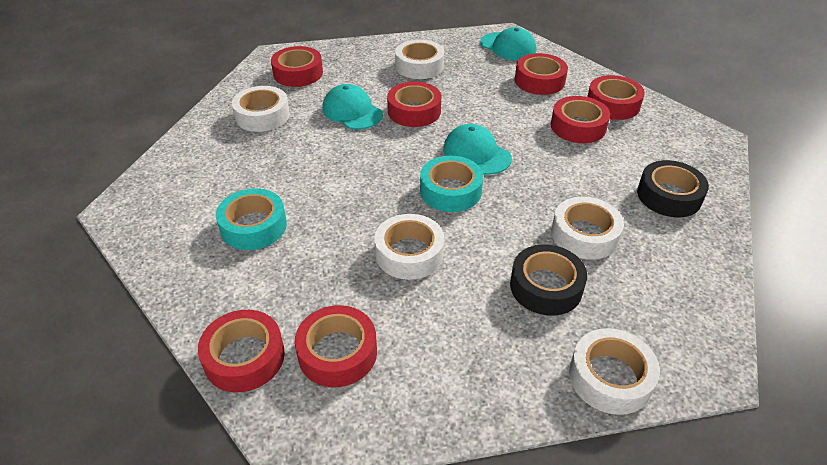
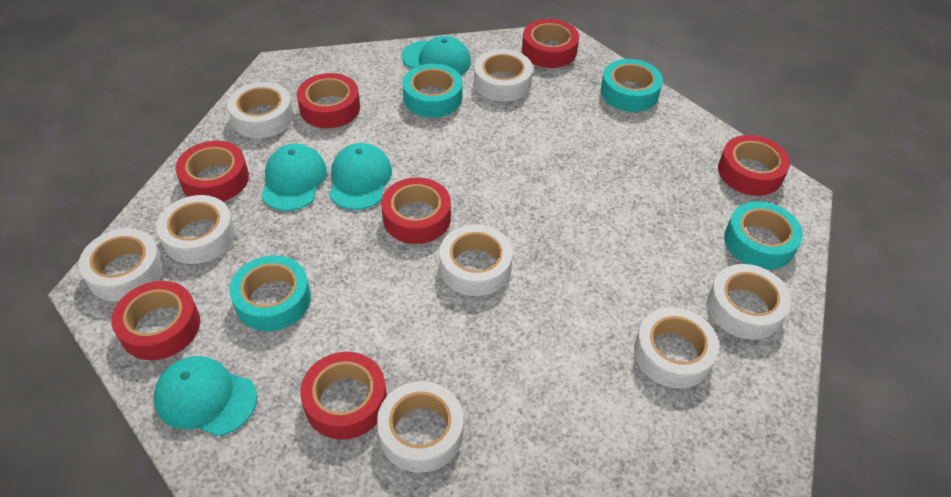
black tape: [510,245,587,316] [637,160,709,217] = 2 -> none = 0
turquoise cap: [323,84,383,130] [443,124,512,175] [480,27,536,60] = 3 -> [154,356,257,436] [261,144,327,211] [329,143,392,210] [402,36,471,75] = 4
turquoise tape: [216,188,287,250] [420,156,483,212] = 2 -> [229,255,311,331] [403,64,463,118] [601,59,663,112] [724,201,803,270] = 4
white tape: [232,86,290,132] [374,214,444,280] [395,39,444,79] [551,197,624,260] [569,328,660,415] = 5 -> [79,228,164,301] [157,195,236,264] [227,82,294,138] [377,381,463,473] [439,225,513,296] [474,49,533,101] [634,307,719,389] [707,264,791,340] = 8

